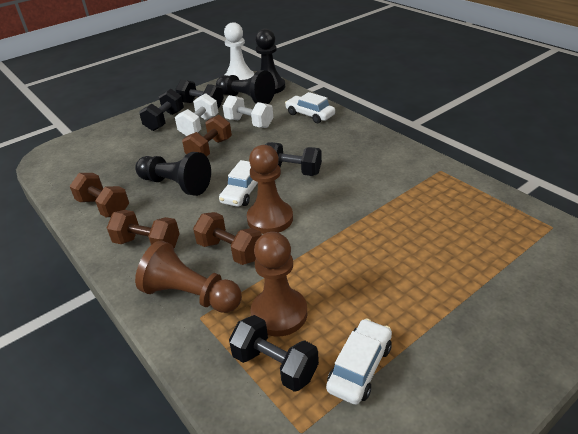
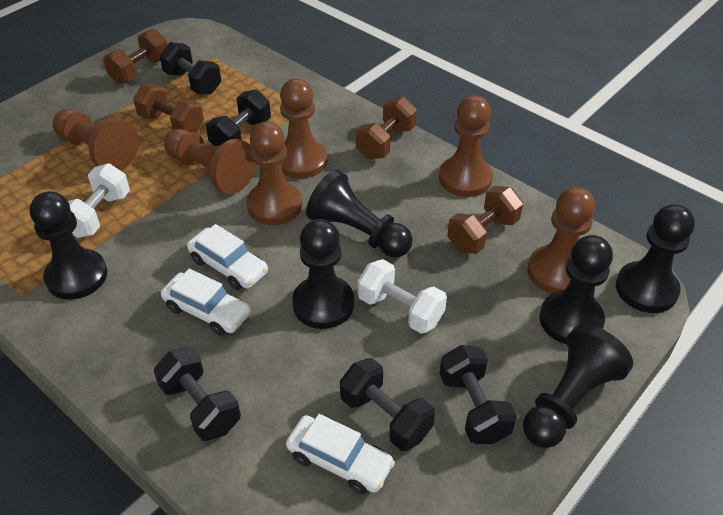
black dumbbell: [139,89,184,131] [175,79,224,108] [229,315,319,392] [265,142,322,176] = 4 -> [154,347,241,441] [160,42,221,94] [206,89,271,146] [340,358,435,451] [439,345,517,444] = 5
black pawn: [135,152,211,196] [216,70,275,104] [255,29,285,94] = 3 -> [30,191,107,300] [292,219,354,329] [306,170,413,258] [523,324,633,448] [540,235,613,344] [616,204,695,313] = 6
brown pawn: [135,240,242,313] [247,145,293,234] [251,232,307,337] = 3 -> [52,109,139,170] [164,129,256,194] [246,122,302,225] [280,79,327,179] [439,95,493,197] [527,187,595,294] = 6
white pawn: [224,22,254,80] = 1 -> none = 0

